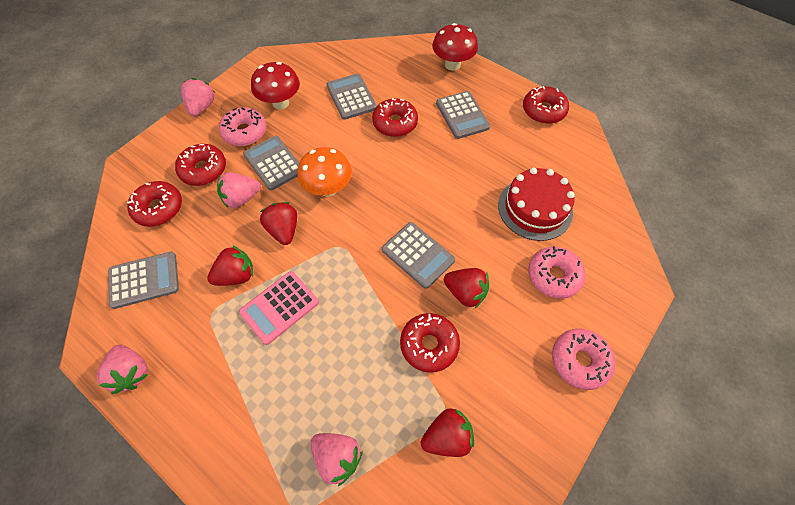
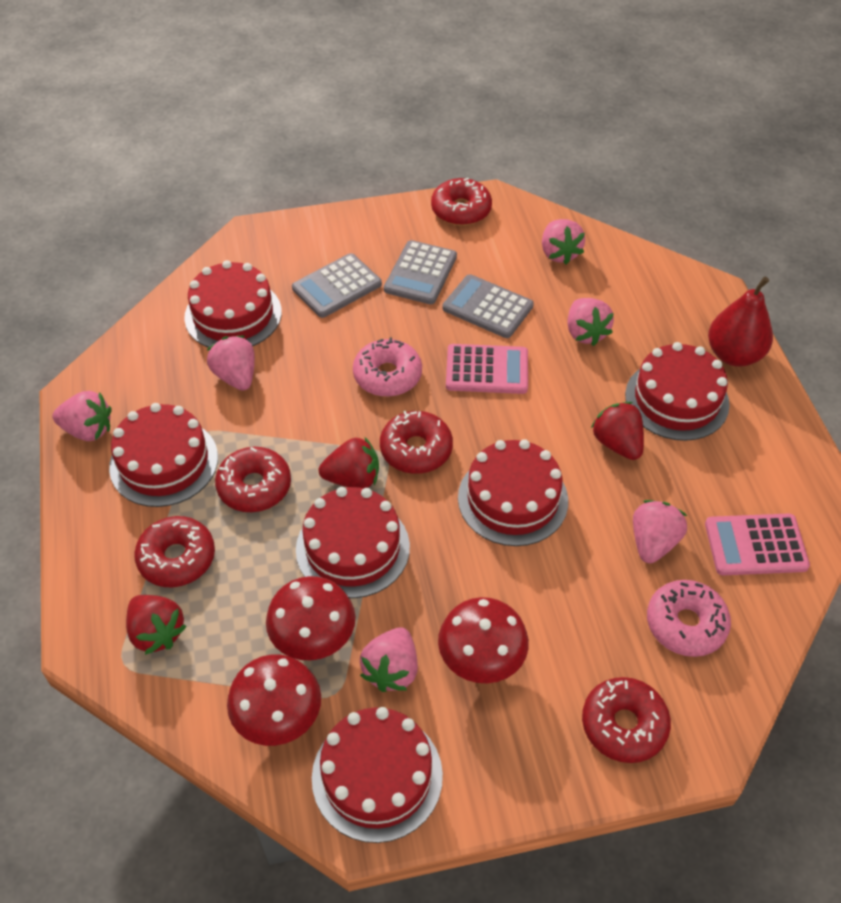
grey calculator: [108,252,179,309] [243,135,299,190] [327,73,377,120] [382,222,455,289] [436,91,490,139] = 5 -> [292,253,382,318] [384,240,457,304] [443,274,534,338] = 3
orange mushroom: [297,147,352,197] = 1 -> none = 0
pink calculator: [239,271,319,345] = 1 -> [446,344,528,394] [705,514,810,575] = 2
pink donut: [219,107,267,146] [528,246,586,299] [552,329,615,390] = 3 -> [353,337,422,397] [647,580,731,657] = 2
pink strawberry: [97,345,148,394] [181,78,215,117] [217,172,261,208] [311,433,363,486] = 4 -> [52,391,112,441] [207,336,255,391] [360,627,418,692] [542,219,585,264] [567,298,614,346] [633,500,687,563] = 6
red cake: [498,168,575,241] = 1 -> [109,403,218,507] [184,260,282,348] [296,487,410,598] [312,707,443,843] [458,439,568,546] [625,342,730,441] = 6
red mushroom: [251,62,300,110] [432,23,478,71] = 2 -> [227,654,321,746] [266,576,355,660] [438,597,529,683] = 3
red pear: none = 0 -> [708,277,773,367] = 1
red strawberry: [207,245,253,286] [260,202,297,245] [421,409,474,457] [444,268,489,308] = 4 -> [126,595,187,655] [319,436,379,488] [591,402,644,460] = 3

